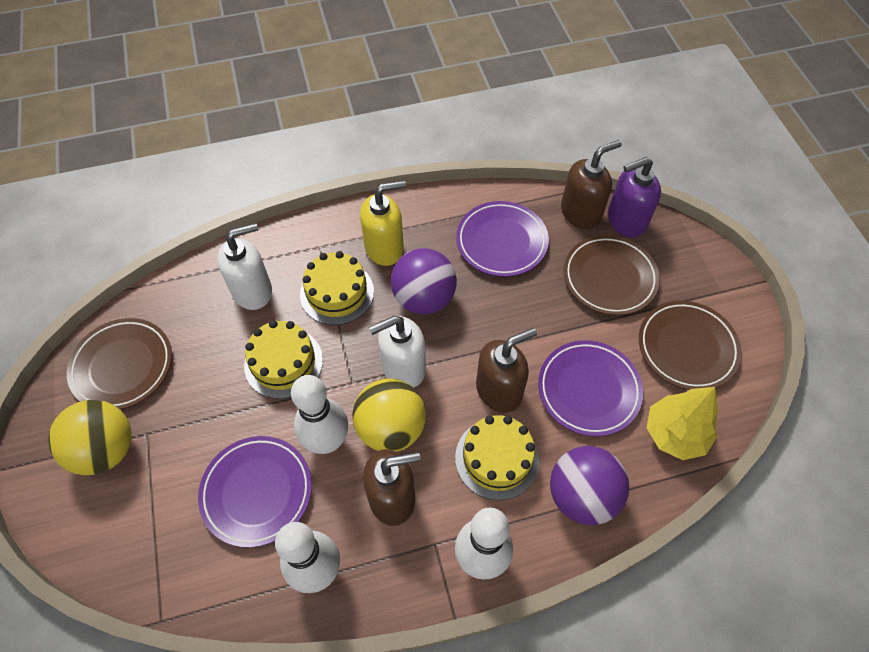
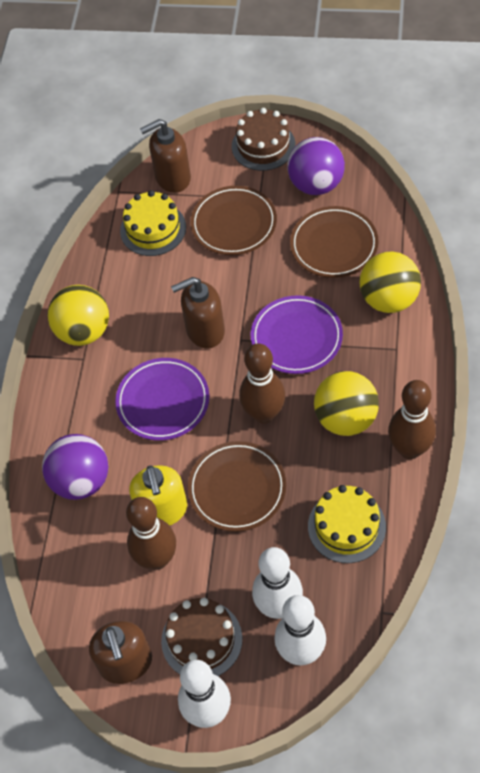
brown bowling pin: none = 0 -> [126,497,176,570] [239,343,285,424] [388,380,436,459] = 3
brown cake: none = 0 -> [161,598,242,676] [232,108,295,171] = 2
purple plate: [198,436,312,548] [456,201,549,277] [538,340,643,436] = 3 -> [115,358,209,440] [251,295,343,374] = 2
purple soap dispenser: [608,157,661,238] = 1 -> none = 0
white soap dispenser: [217,223,272,310] [369,316,426,388] = 2 -> none = 0
yellow ball: [48,400,132,475] [352,379,426,452] = 2 -> [47,285,109,346] [314,371,379,436] [359,251,421,313] = 3
yellow cake: [244,320,323,399] [300,251,374,325] [455,415,539,500] = 3 -> [120,190,186,256] [308,485,386,563] = 2
yellow tree: [647,387,718,460] = 1 -> none = 0

